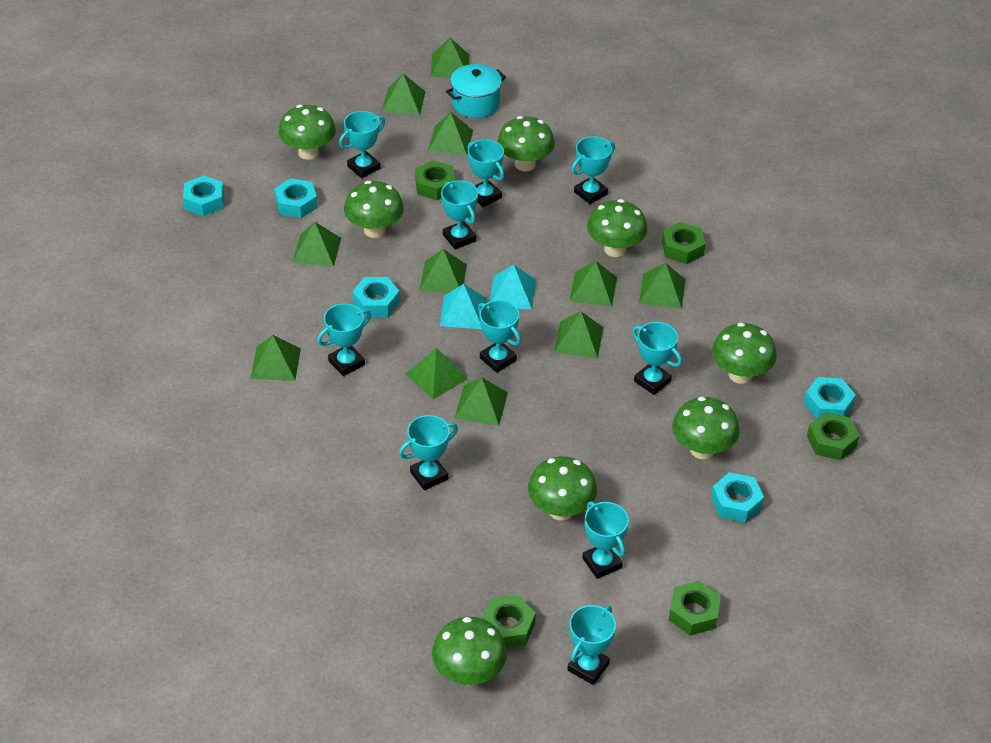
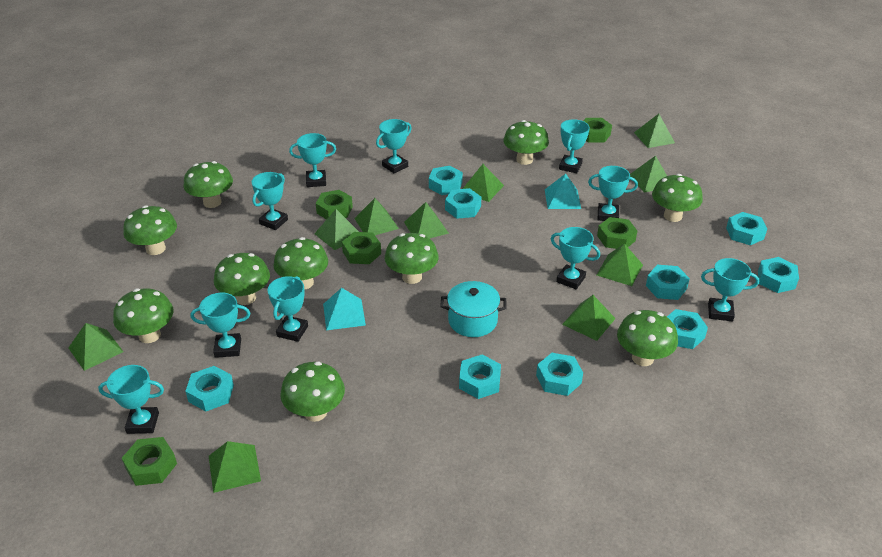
green mushroom: [278,105,336,160] [344,181,404,238] [432,617,507,685] [497,116,555,171] [528,456,597,520] [587,199,647,257] [672,397,740,459] [712,323,777,384] = 8 -> [113,288,173,343] [123,205,177,255] [183,161,233,208] [214,253,270,305] [273,237,328,290] [280,362,345,422] [385,233,439,284] [503,120,549,165] [617,310,678,366] [652,174,703,222] = 10
green pyramid: [251,335,301,381] [292,222,341,267] [382,74,426,115] [406,348,468,399] [420,249,467,293] [428,112,473,155] [431,38,469,77] [454,377,508,426] [554,311,603,358] [570,261,617,307] [639,263,685,309] = 11 -> [68,323,123,371] [209,441,261,493] [314,209,359,250] [354,198,399,235] [404,202,449,239] [463,164,504,202] [562,295,616,341] [597,244,643,286] [630,156,667,193] [634,114,675,148] = 10
turquoise nut: [183,175,224,216] [274,178,318,218] [352,277,400,317] [711,472,764,523] [804,377,856,419] = 5 -> [185,366,234,411] [429,166,463,195] [445,188,481,219] [459,355,501,399] [536,353,583,396] [646,265,690,300] [667,309,708,349] [726,212,767,245] [758,257,799,293] = 9

